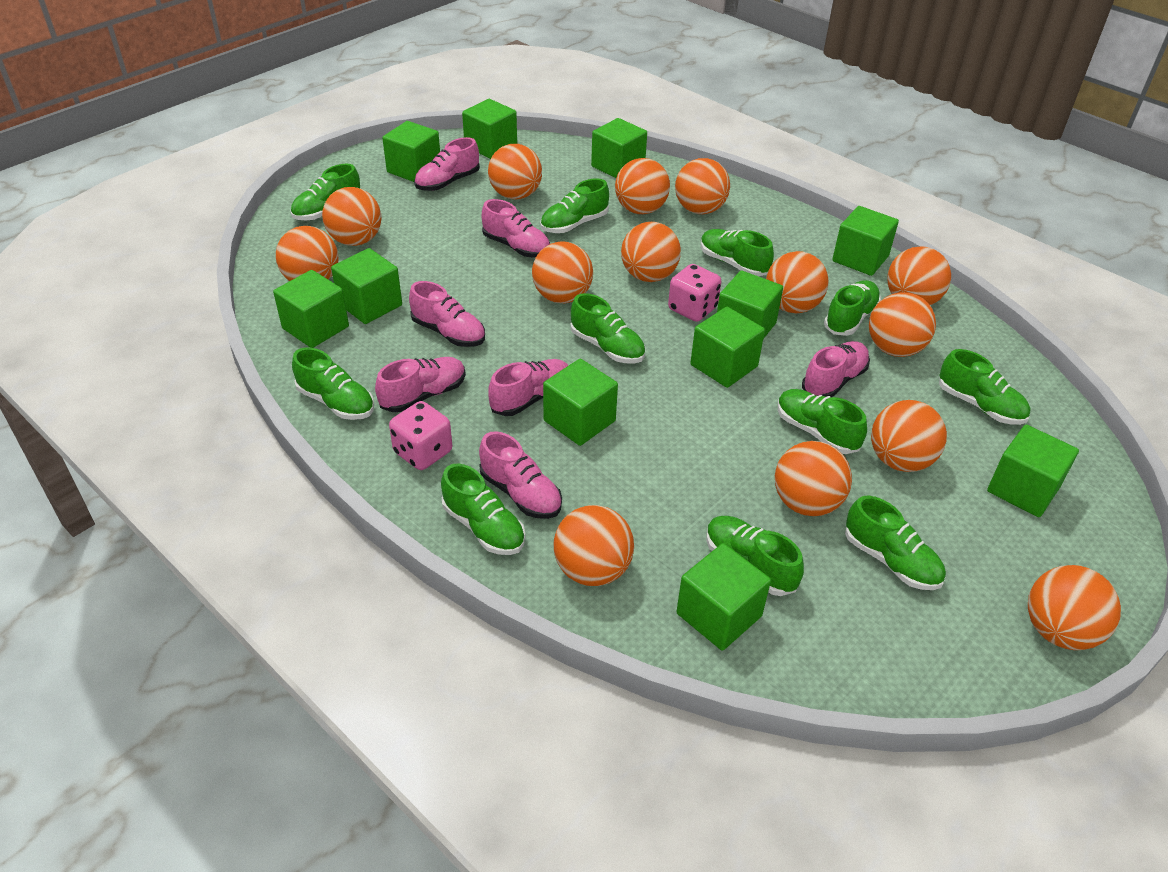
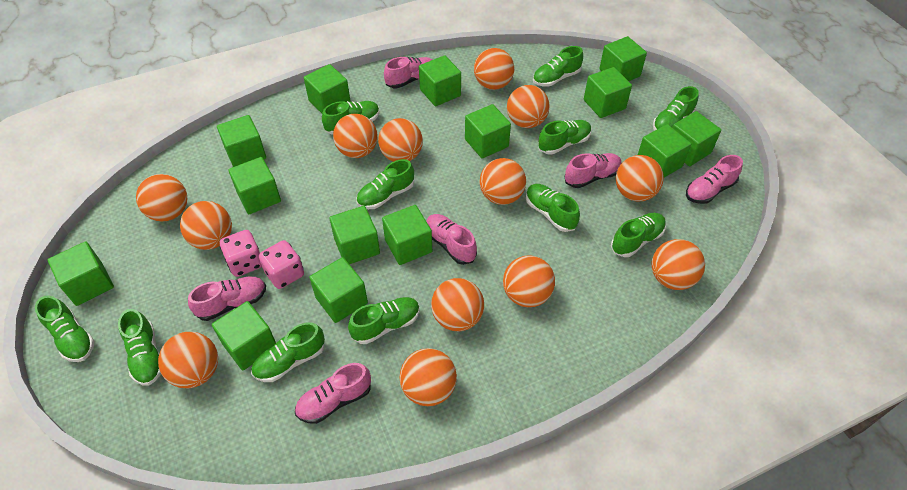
green cube: [273,270,349,348] [331,248,402,324] [382,121,440,182] [462,99,517,159] [543,359,618,446] [591,118,647,178] [676,543,771,651] [690,307,765,388] [717,270,783,339] [832,206,899,276] [987,425,1079,517] = 11 -> [48,241,114,306] [212,301,276,370] [217,115,266,167] [228,157,281,214] [304,64,351,113] [309,257,368,323] [329,206,380,264] [382,205,432,265] [419,55,461,106] [465,104,511,159] [584,67,632,118] [599,36,647,81] [638,124,691,177] [672,111,721,166] = 14
orange ball: [276,226,339,281] [322,187,381,246] [488,144,542,199] [532,242,593,303] [554,505,634,586] [615,158,670,214] [621,222,681,282] [675,158,730,214] [766,251,829,313] [775,441,852,516] [869,292,936,357] [871,400,947,472] [887,246,951,305] [1028,565,1121,650] = 14 -> [136,174,187,222] [158,332,218,388] [180,201,232,250] [333,114,378,158] [378,118,423,162] [400,348,457,406] [431,278,484,331] [474,48,514,90] [480,158,526,205] [503,255,555,307] [507,85,549,128] [616,155,664,201] [652,239,705,290] = 13
pink shoe: [375,357,466,412] [409,281,485,347] [414,137,480,191] [479,431,562,519] [482,199,550,258] [488,359,569,416] [802,341,870,397] = 7 -> [188,277,266,321] [295,363,371,424] [384,57,433,88] [426,214,477,265] [565,153,622,188] [686,155,743,204] = 6

